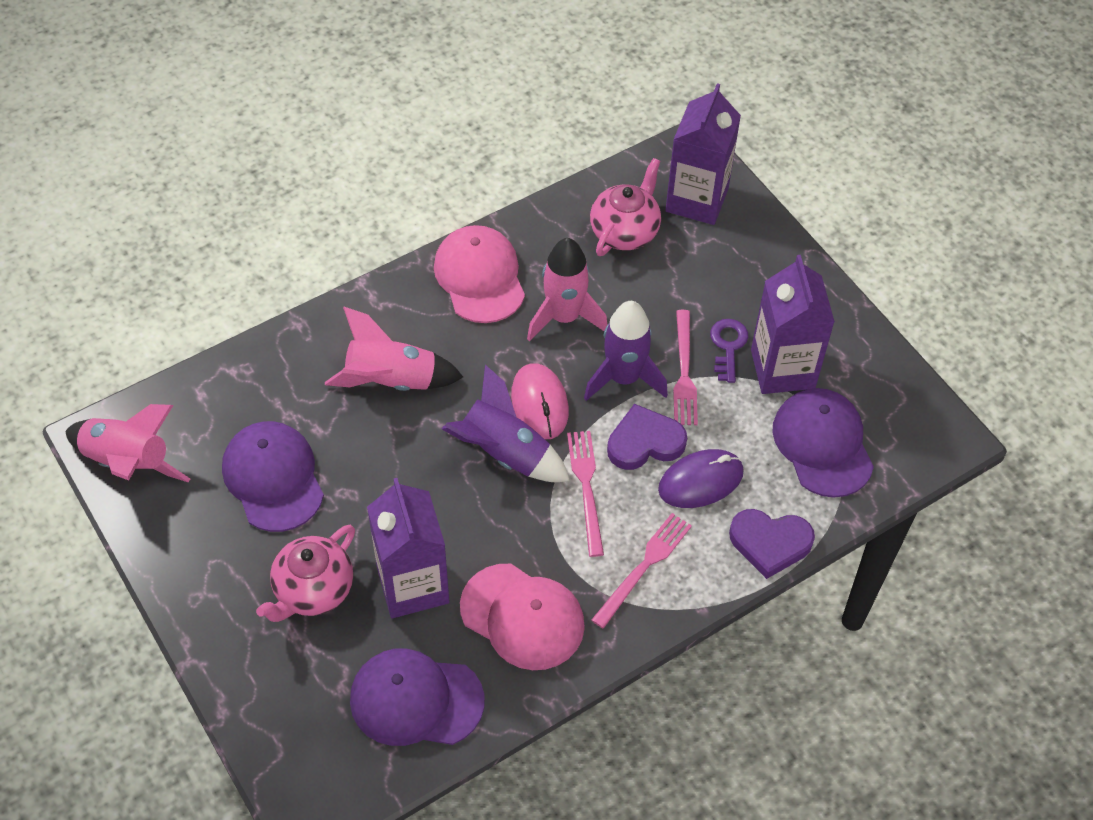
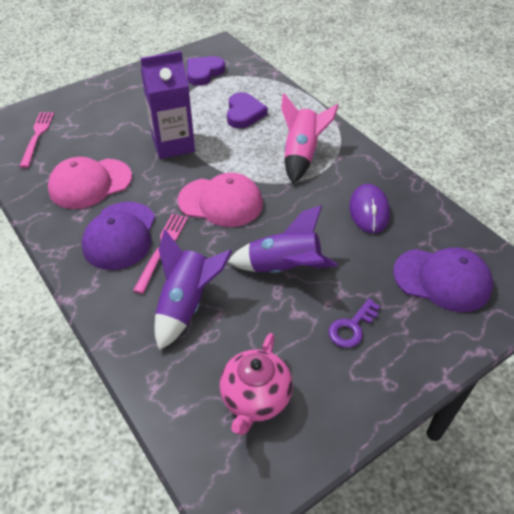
pink fork: [567,431,604,557] [591,513,692,629] [673,310,698,425] = 3 -> [19,112,54,168] [133,214,188,294] = 2
pink mouse: [511,363,569,439] = 1 -> none = 0
pink rocket: [65,404,190,483] [325,307,463,391] [527,238,607,342] = 3 -> [281,93,339,183] = 1
pink teapot: [256,525,355,622] [590,158,661,256] = 2 -> [220,333,293,435] = 1
purple cap: [222,421,324,532] [350,649,484,746] [772,388,874,498] = 3 -> [82,202,155,270] [393,248,493,312] = 2
purple carton: [367,478,450,618] [665,83,741,225] [751,255,835,394] = 3 -> [141,51,195,159] = 1

